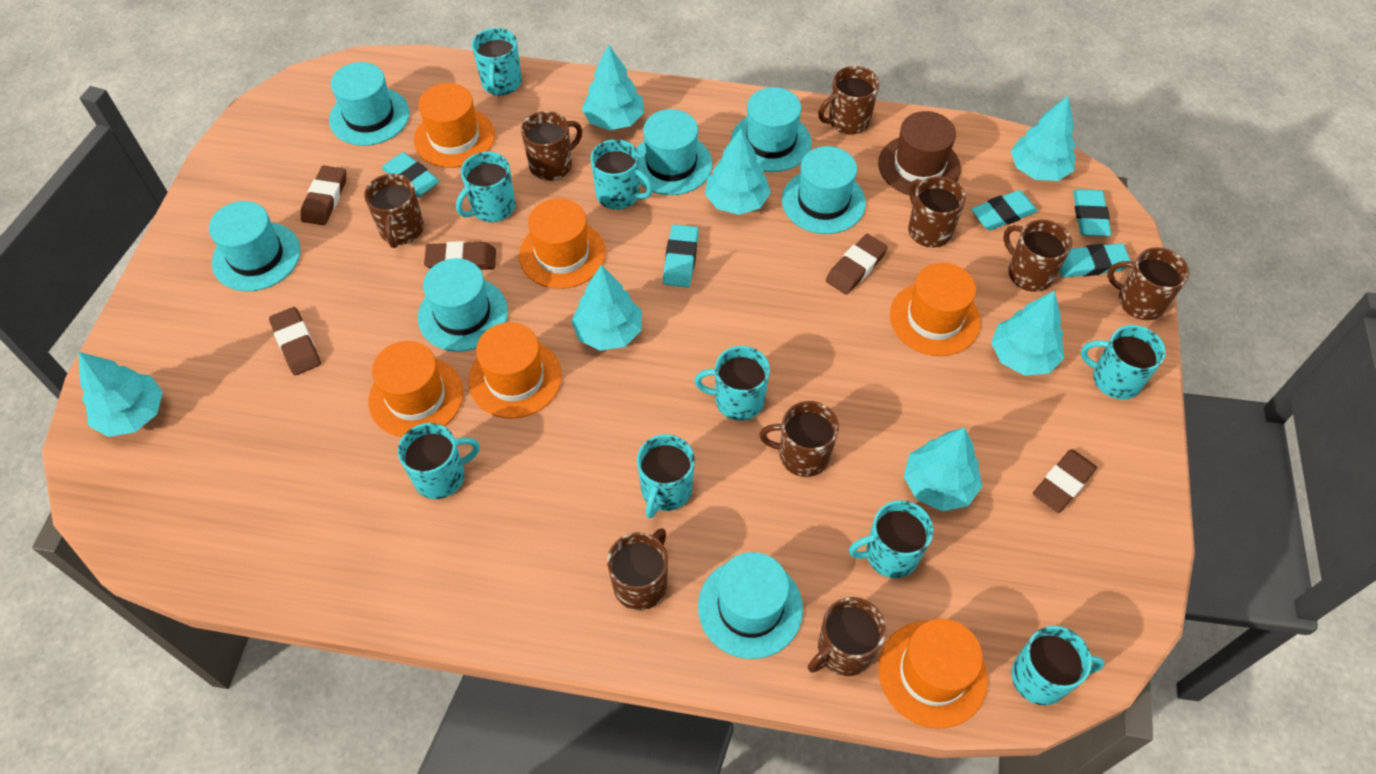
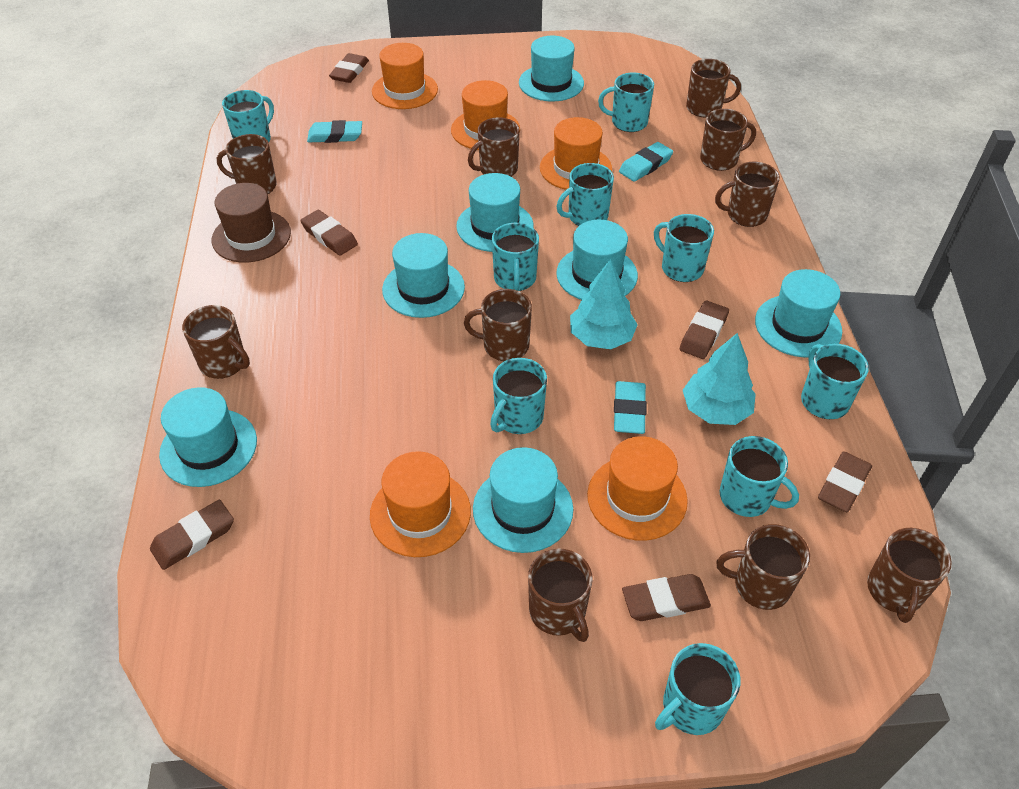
brown eraser: [269,307,321,376] [301,166,346,225] [424,241,496,270] [826,234,888,295] [1033,449,1097,513] = 5 -> [150,500,234,570] [300,210,358,255] [329,53,369,83] [622,574,711,621] [680,301,729,359] [818,451,872,512] = 6
brown mug: [364,174,424,248] [521,111,582,181] [607,528,668,611] [759,401,839,477] [808,597,886,676] [818,66,879,135] [908,176,966,248] [1003,220,1072,292] [1107,247,1189,320] = 9 -> [182,305,250,379] [217,134,277,194] [464,289,532,361] [468,117,520,177] [528,548,593,642] [686,59,741,117] [700,109,756,171] [715,162,780,227] [717,524,810,610] [867,528,952,623] = 10
orange hat: [369,341,463,437] [414,83,495,168] [468,322,562,419] [519,198,606,289] [878,618,988,729] [890,263,981,356] = 6 -> [370,451,471,557] [372,43,438,109] [451,80,520,150] [540,117,612,190] [587,436,688,541] = 5
turquoise eraser: [382,152,440,197] [663,224,699,287] [971,190,1038,230] [1059,243,1131,278] [1073,189,1111,236] = 5 -> [307,120,362,143] [614,381,646,434] [619,142,673,182] = 3
turquoise tree: [79,352,163,437] [571,265,642,351] [582,44,644,130] [705,129,771,215] [904,427,982,511] [991,290,1064,376] [1011,96,1076,181] = 7 -> [570,259,638,349] [683,333,756,425] = 2

